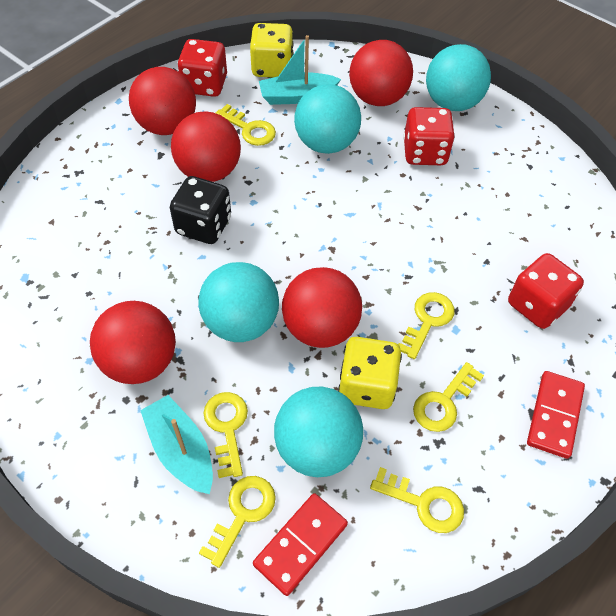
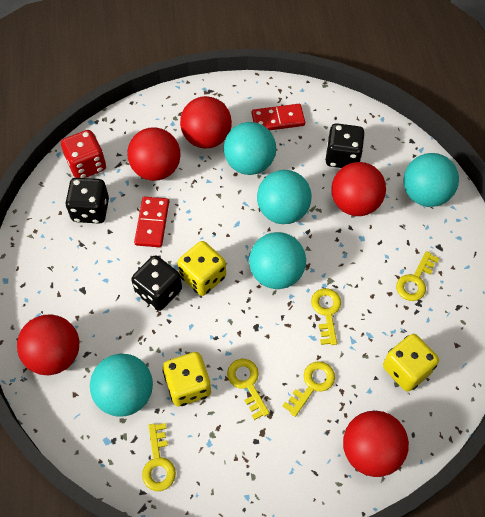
black dice: [170,176,231,244] = 1 -> [65,178,109,224] [131,256,182,311] [326,123,365,168] = 3
red dice: [177,39,227,97] [403,107,455,165] [508,253,584,329] = 3 -> [61,130,106,178] = 1
turquoise ball: [198,262,279,342] [274,387,363,477] [294,84,361,154] [426,44,491,111] = 4 -> [90,353,153,417] [224,122,276,175] [249,232,306,289] [257,170,311,224] [404,153,459,207] = 5
turquoise boat: [140,395,213,494] [259,35,341,105] = 2 -> none = 0
yellow dice: [250,23,293,77] [338,337,402,409] = 2 -> [163,352,211,407] [178,241,226,296] [383,334,439,392] = 3
yellow key: [199,476,276,568] [203,392,248,478] [216,104,276,146] [370,467,464,533] [398,292,454,359] [413,362,484,432] = 6 -> [142,423,176,491] [227,359,270,420] [283,361,335,417] [311,288,341,345] [396,251,439,301] = 5

